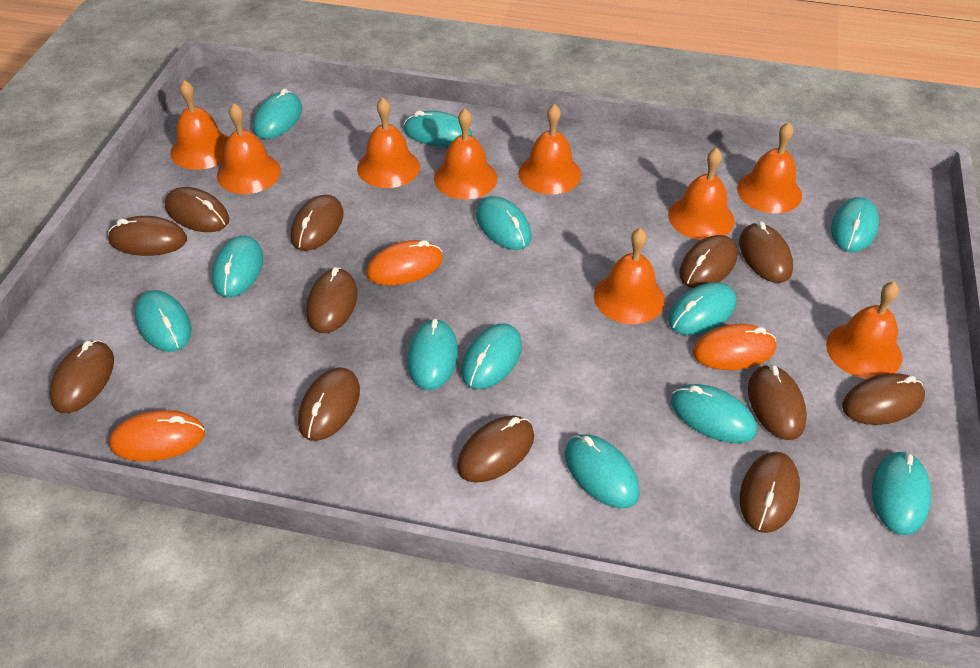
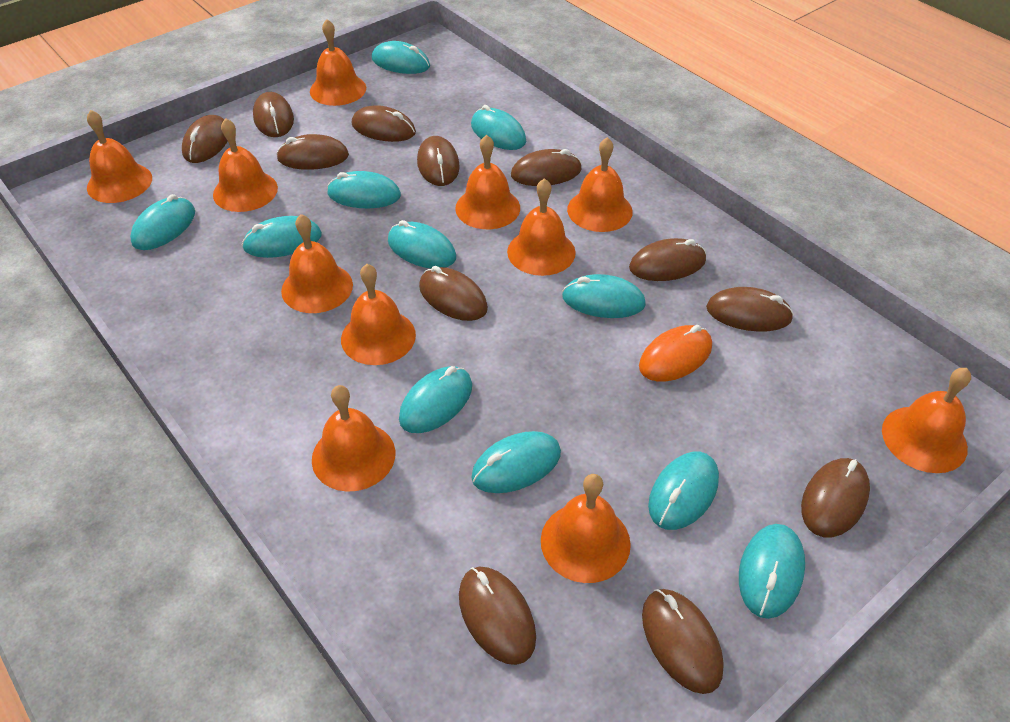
orange bell: [170,80,229,170] [217,103,281,194] [357,98,420,188] [434,109,497,199] [518,104,581,195] [594,228,665,324] [668,148,735,240] [737,122,802,213] [826,282,902,379] = 9 -> [87,110,152,203] [213,118,278,212] [281,214,353,313] [310,19,366,106] [312,385,395,492] [341,264,416,365] [455,135,520,229] [507,178,576,276] [541,474,631,583] [567,137,633,232] [882,368,971,473] = 11
orange mouse: [109,410,205,462] [366,240,443,285] [693,324,776,370] = 3 -> [639,325,712,382] = 1
turquoise mouse: [134,290,191,352] [212,235,263,297] [253,88,302,139] [404,110,472,147] [407,319,458,390] [461,323,522,389] [476,196,532,250] [565,434,640,508] [668,282,736,335] [671,384,757,443] [831,197,879,252] [872,451,931,535] = 12 -> [130,194,195,250] [242,216,322,258] [327,171,401,208] [372,41,430,74] [388,220,456,268] [399,366,472,433] [471,105,526,150] [471,431,561,493] [562,274,646,318] [648,452,719,530] [739,524,805,619] = 11

